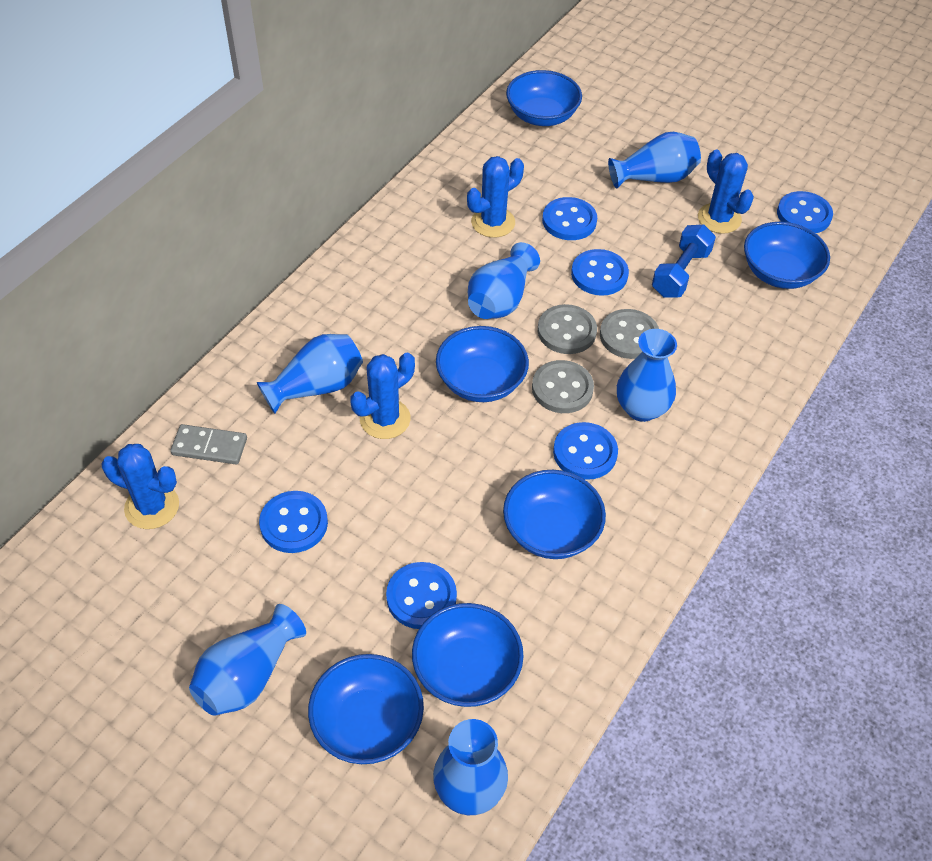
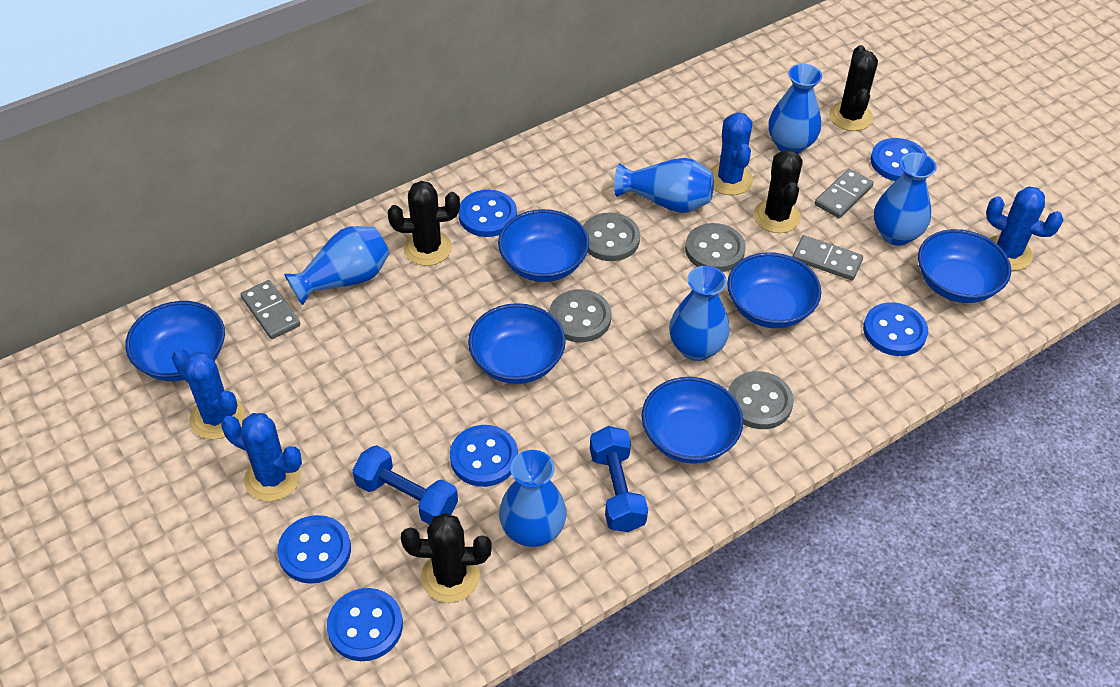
black cactus: none = 0 -> [388,181,460,266] [401,513,491,603] [754,150,802,233] [829,45,878,131] = 4
blue dumbbell: [652,225,716,297] = 1 -> [352,445,458,525] [590,426,648,532] = 2
grey button: [532,360,594,413] [538,304,597,354] [600,309,659,359] = 3 -> [549,289,612,342] [583,213,640,261] [685,223,746,272] [728,371,794,429] = 4
grey domino: [170,424,247,464] = 1 -> [241,280,300,339] [792,235,863,280] [815,169,874,218] = 3

